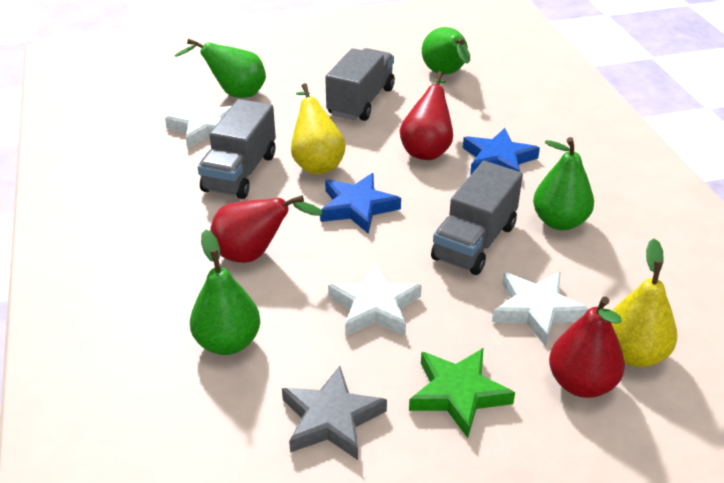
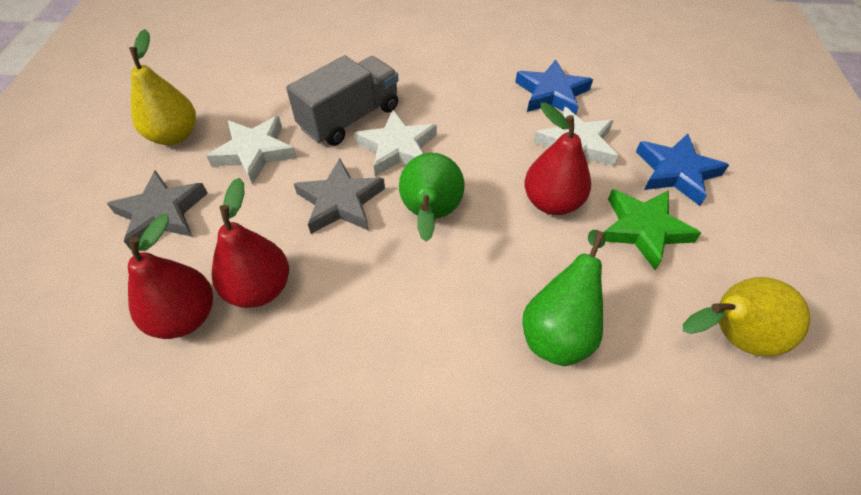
green pear: [174,39,266,98] [190,229,260,355] [422,27,470,75] [533,137,594,230] = 4 -> [399,153,465,242] [522,230,605,366] = 2
grey star: [282,366,387,460] = 1 -> [107,170,208,250] [294,158,385,234] = 2
grey truck: [198,99,276,199] [325,48,395,121] [431,161,523,275] = 3 -> [286,55,398,146] = 1

